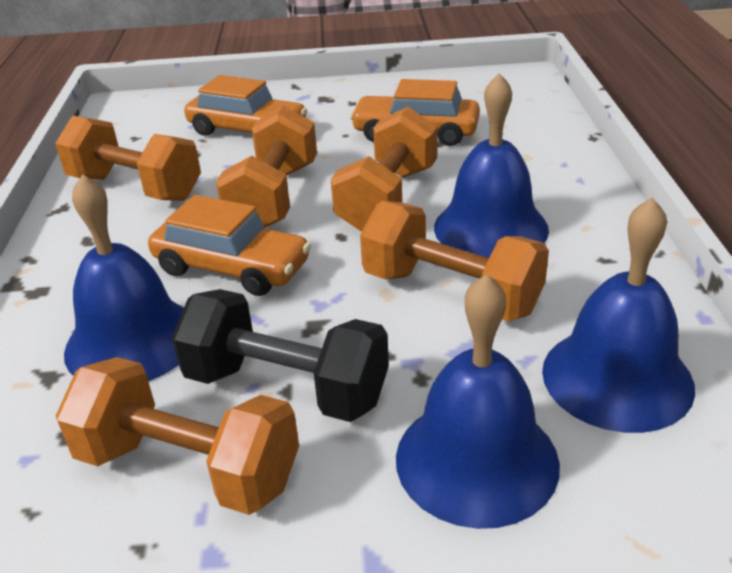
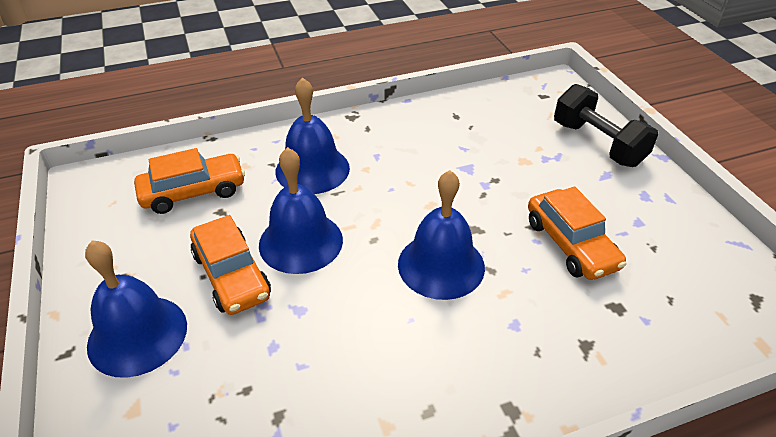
orange dumbbell: [55,116,201,201] [56,357,299,515] [216,106,317,228] [331,107,437,232] [360,201,549,321] = 5 -> none = 0

